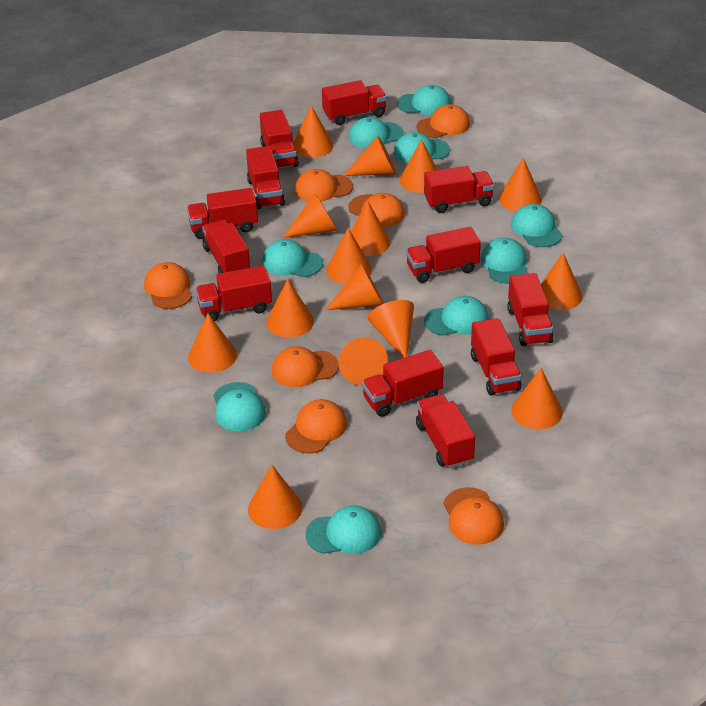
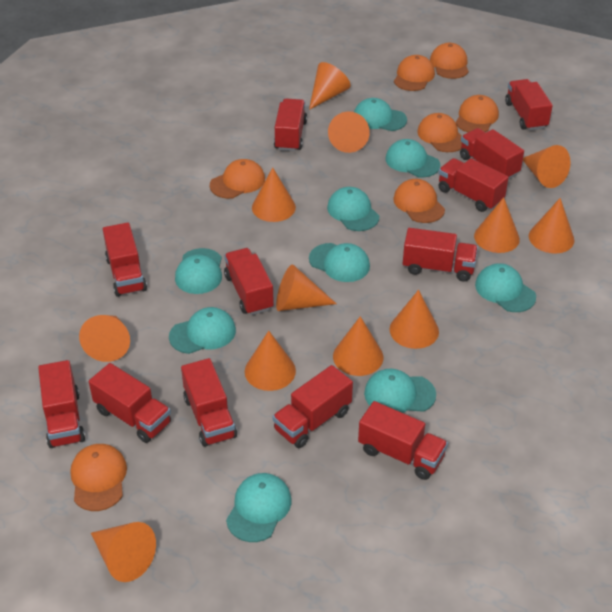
orange cone: [188,313,237,373] [248,465,302,529] [266,279,314,338] [282,193,338,238] [293,105,334,157] [325,264,384,310] [326,228,372,284] [338,337,388,385] [343,136,396,176] [351,200,390,256] [368,300,414,358] [400,139,437,193] [499,158,542,211] [511,368,563,429] [541,253,583,310] = 15 -> [79,315,130,362] [91,522,156,582] [245,331,296,391] [252,167,296,222] [276,264,336,311] [309,62,351,110] [328,111,370,153] [333,316,383,376] [390,290,439,349] [474,197,520,253] [523,145,571,188] [529,198,574,254] = 12

